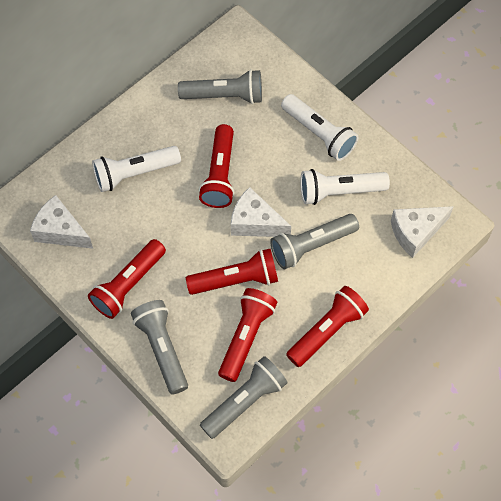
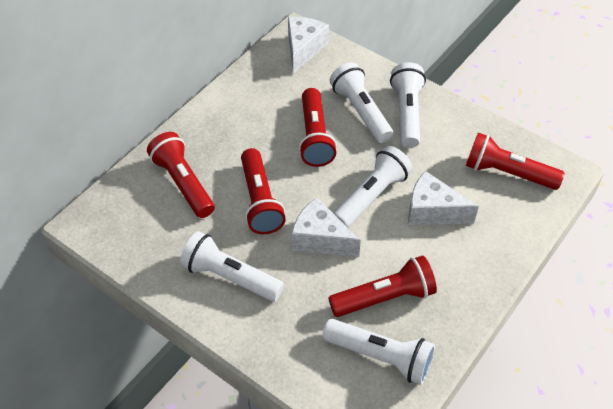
grey flashlight: [131,300,188,395] [178,69,262,104] [200,356,288,439] [270,214,359,269] = 4 -> none = 0
white flashlight: [92,146,181,192] [281,94,358,161] [300,169,390,205] = 3 -> [180,231,284,301] [323,319,435,385] [330,62,393,143] [333,146,412,228] [390,62,426,148] = 5

